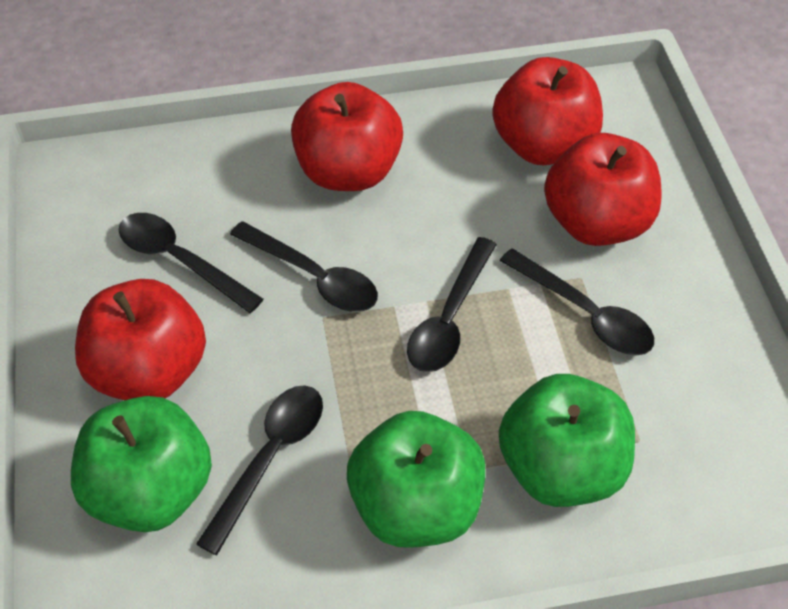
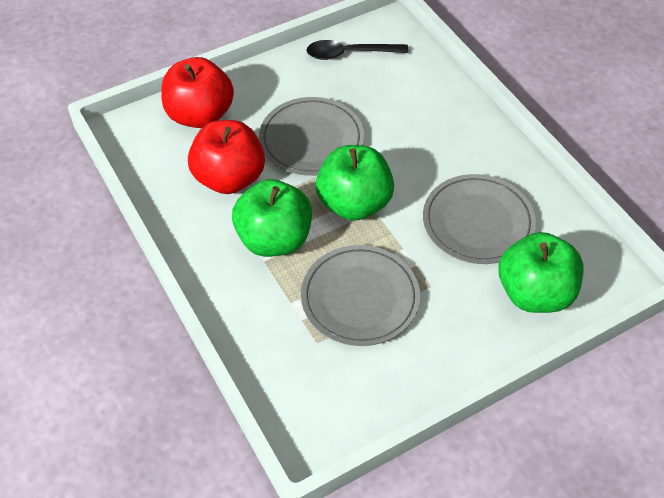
black spoon: [119,213,263,313] [196,385,323,555] [230,221,378,312] [407,237,497,372] [500,248,654,355] = 5 -> [306,40,409,60] = 1
grey plate: none = 0 -> [259,97,364,176] [301,245,420,346] [423,174,536,264] = 3
red apple: [75,279,206,400] [291,82,403,191] [492,57,603,165] [544,133,662,246] = 4 -> [161,57,234,128] [188,120,265,194] = 2

